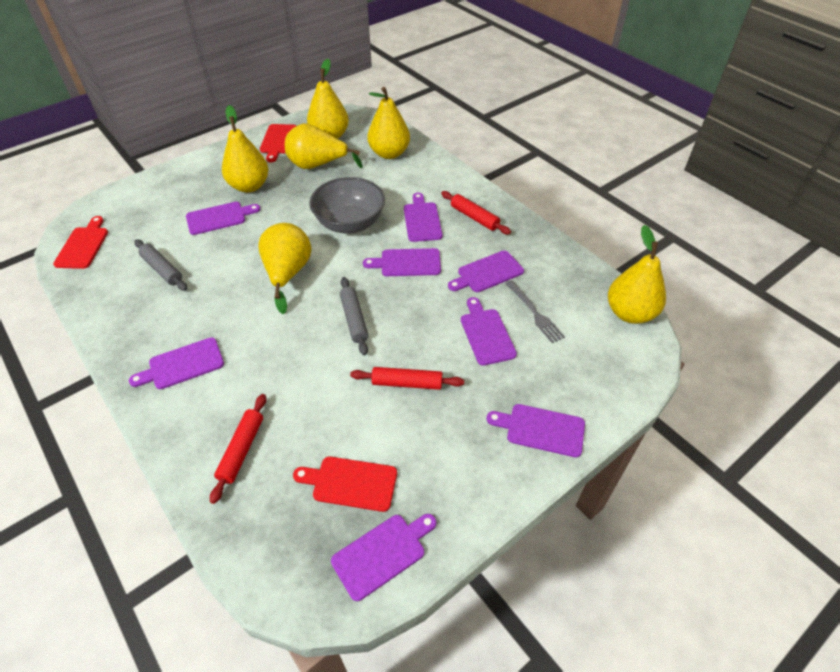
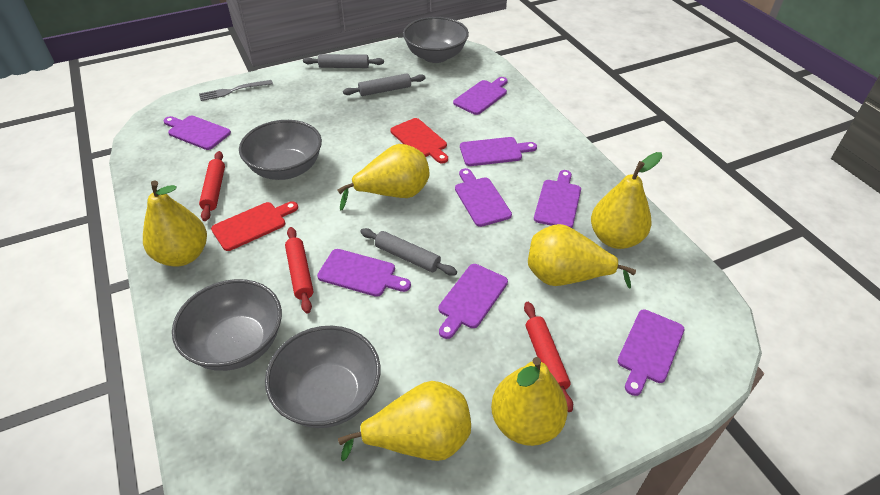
grey bowl: [309,177,385,233] = 1 -> [172,279,282,371] [239,120,322,180] [265,326,380,428] [403,17,469,63] = 4
grey rolling pin: [134,239,187,291] [340,277,369,355] = 2 -> [303,54,384,68] [343,73,426,96] [360,228,457,276] = 3
red cutting board: [53,216,108,269] [260,124,296,162] [293,456,397,512] = 3 -> [211,201,298,251] [391,118,448,164] = 2

